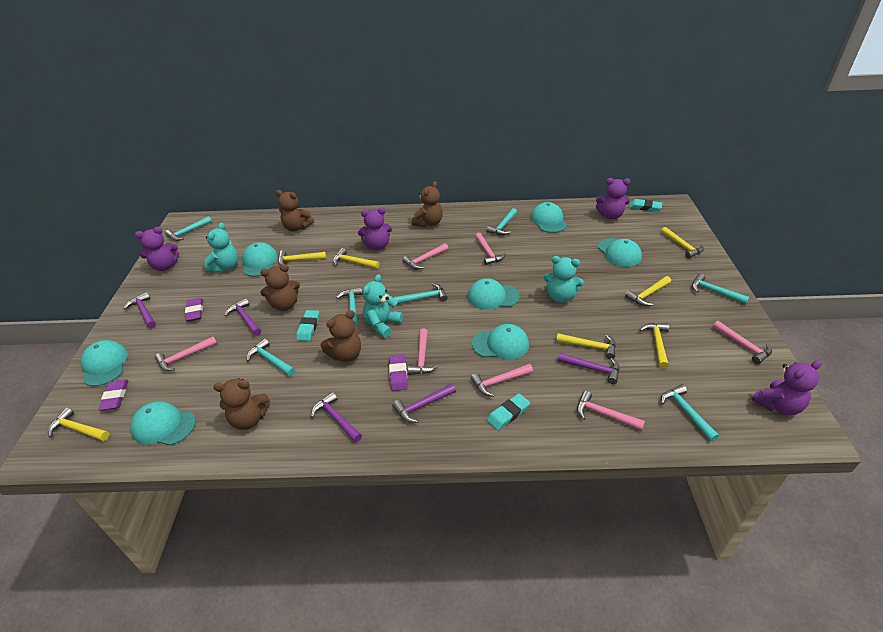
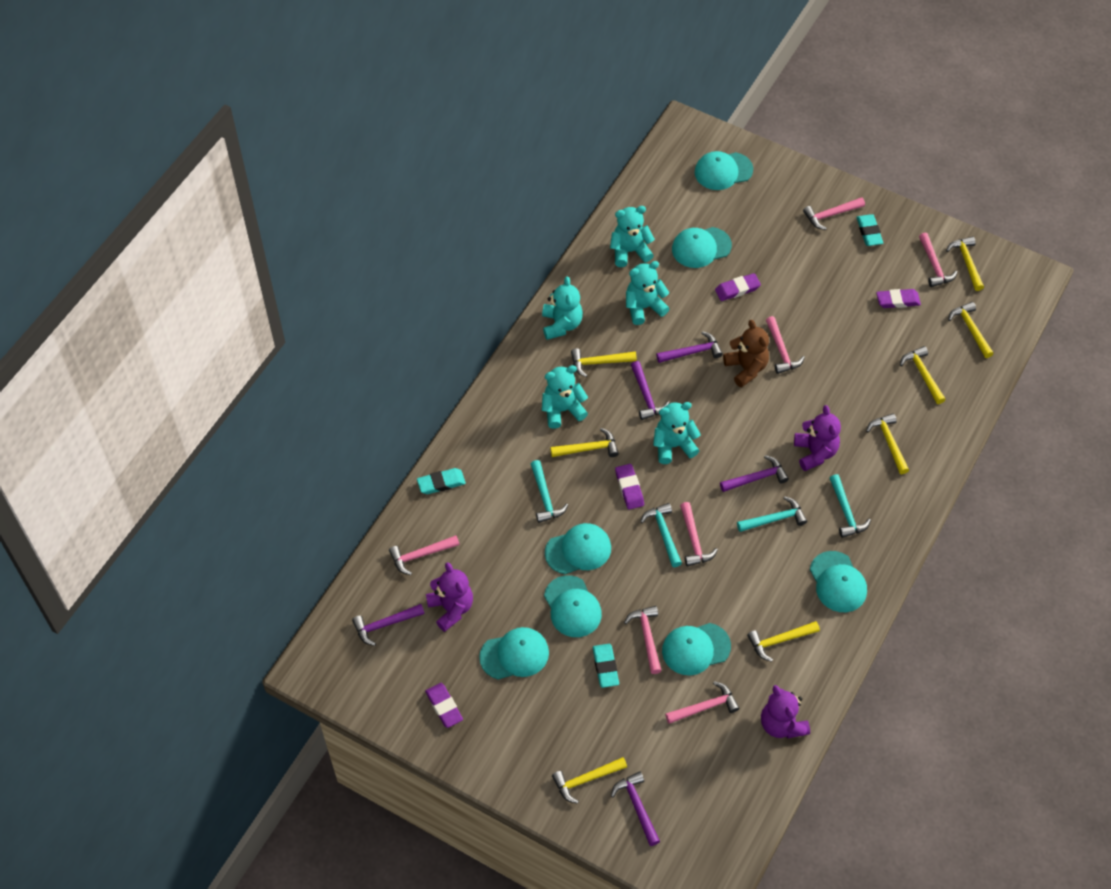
brown teddy bear: [213,378,270,430] [260,264,300,311] [276,190,314,232] [321,310,361,362] [412,181,443,227] = 5 -> [723,320,769,388] = 1
purple eraser: [99,379,128,410] [185,298,203,322] [389,354,408,391] = 3 -> [425,683,463,728] [615,464,644,510] [715,273,761,301] [876,289,921,308] = 4
purple teddy bear: [135,227,179,271] [358,207,392,250] [596,178,630,219] [751,360,821,415] = 4 -> [426,562,473,632] [761,685,810,739] [794,405,841,471] = 3
turquoise hammer: [165,216,212,241] [247,338,295,376] [336,287,362,326] [393,283,448,305] [487,208,517,235] [661,384,719,442] [692,273,749,304] = 7 -> [531,460,568,523] [640,503,682,567] [737,496,807,532] [830,474,871,538] = 4
turquoise teddy bear: [205,223,238,272] [362,274,403,338] [544,256,584,303] = 3 -> [542,276,583,340] [542,365,588,429] [610,206,655,267] [626,261,669,325] [653,402,701,464] = 5
yellow hammer: [48,408,110,441] [278,250,326,265] [333,248,380,269] [556,333,616,359] [625,276,671,306] [639,323,669,368] [661,227,704,258] = 7 -> [550,428,619,457] [552,757,627,804] [571,348,637,377] [747,621,820,662] [866,413,909,474] [900,346,946,404] [946,236,984,291] [948,302,994,358] = 8

